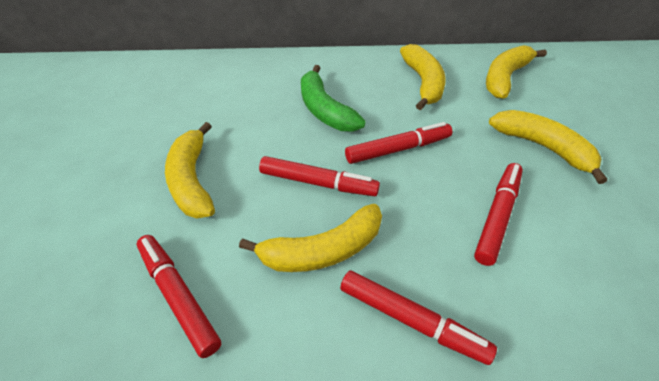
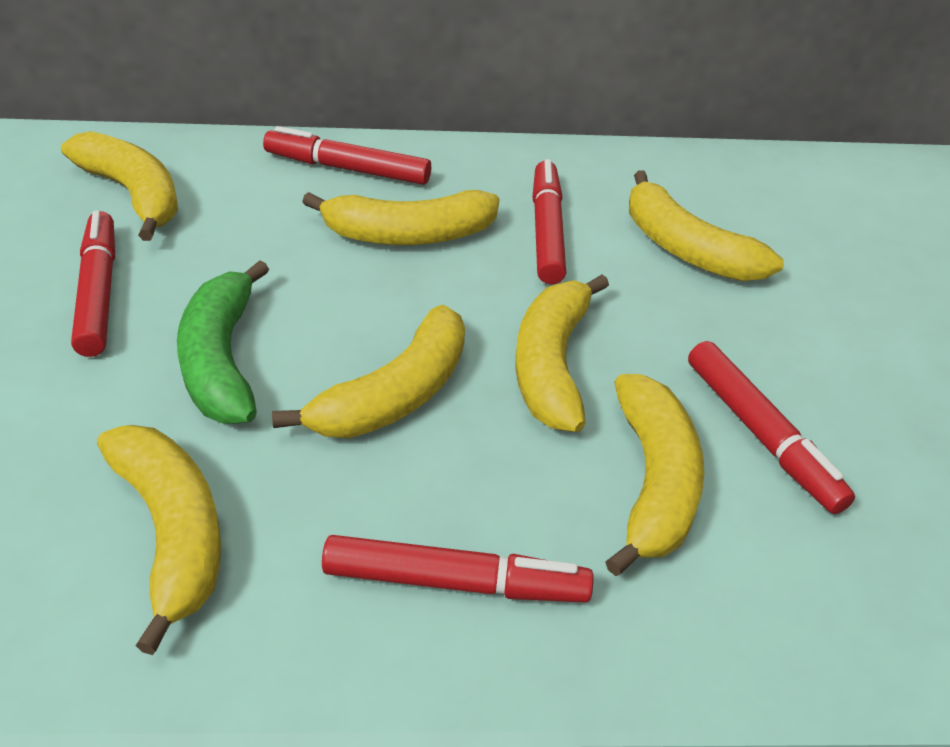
yellow banana: [165,122,215,219] [239,204,382,272] [400,44,446,110] [486,45,547,98] [489,110,607,184] = 5 -> [61,131,178,241] [97,425,221,655] [272,305,465,438] [302,190,499,245] [515,274,609,432] [606,374,704,576] [629,170,784,281] = 7

